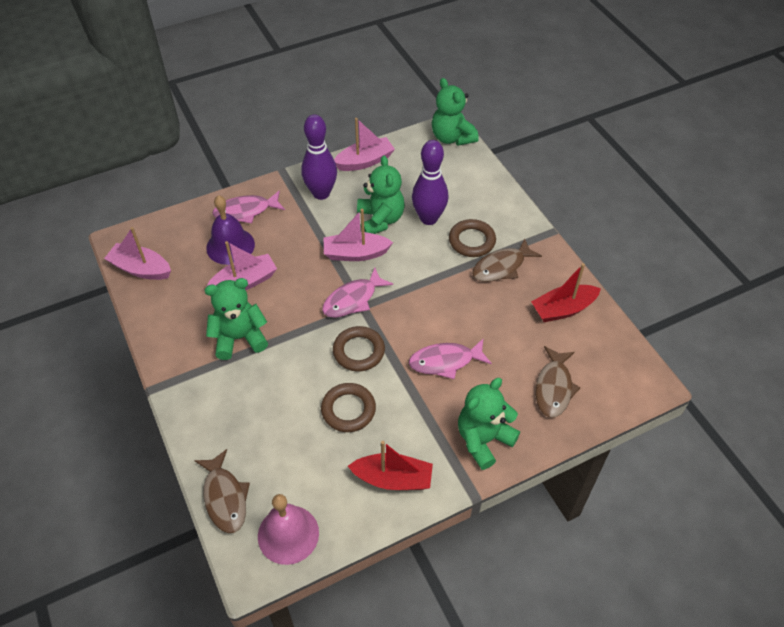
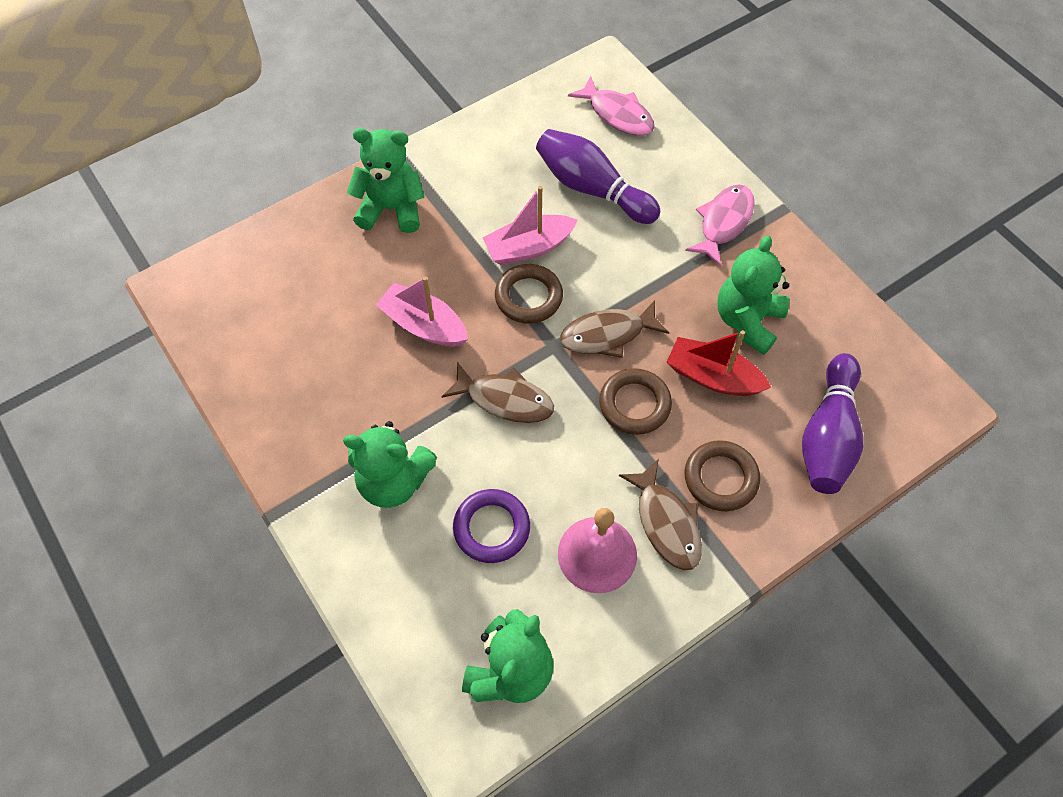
pink boat: [104,227,171,280] [206,241,277,290] [324,209,393,261] [334,118,395,171] = 4 -> [376,276,468,347] [483,186,578,265] = 2
pink fish: [212,191,285,223] [322,267,393,318] [409,339,492,379] = 3 -> [568,76,655,136] [685,184,755,266] = 2
purple bell: [206,195,255,265] = 1 -> none = 0
purple ring: none = 0 -> [453,489,530,563] = 1
red boat: [348,441,433,490] [531,263,601,322] = 2 -> [667,330,771,396] = 1

